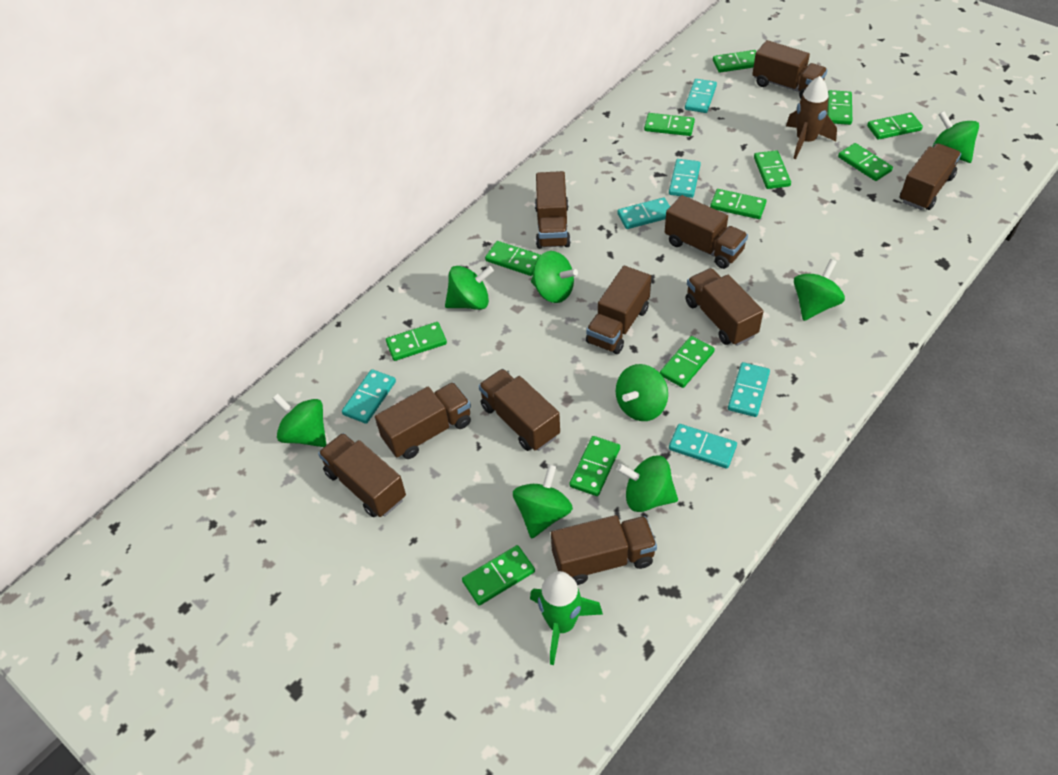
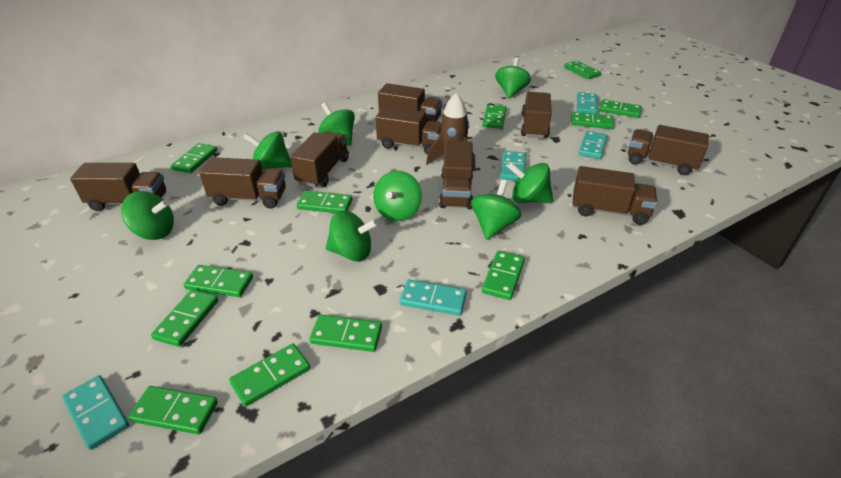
brown truck: [318,433,406,517] [375,382,471,459] [478,369,560,451] [535,171,571,249] [551,515,657,585] [586,266,651,354] [665,195,748,269] [686,268,764,346] [752,40,828,98] [900,143,961,210] = 10 -> [70,163,166,211] [199,157,286,209] [290,131,349,187] [376,106,441,155] [378,83,442,123] [439,141,473,209] [521,92,552,138] [573,166,658,225] [628,125,709,175] = 9
green rocket: [530,571,603,665] = 1 -> none = 0
turquoise domino: [342,369,396,424] [617,198,670,229] [669,159,701,198] [669,424,737,469] [685,79,717,113] [728,362,770,417] = 6 -> [62,375,129,450] [400,280,467,316] [500,151,526,181] [577,92,598,114] [579,131,607,159] = 5

